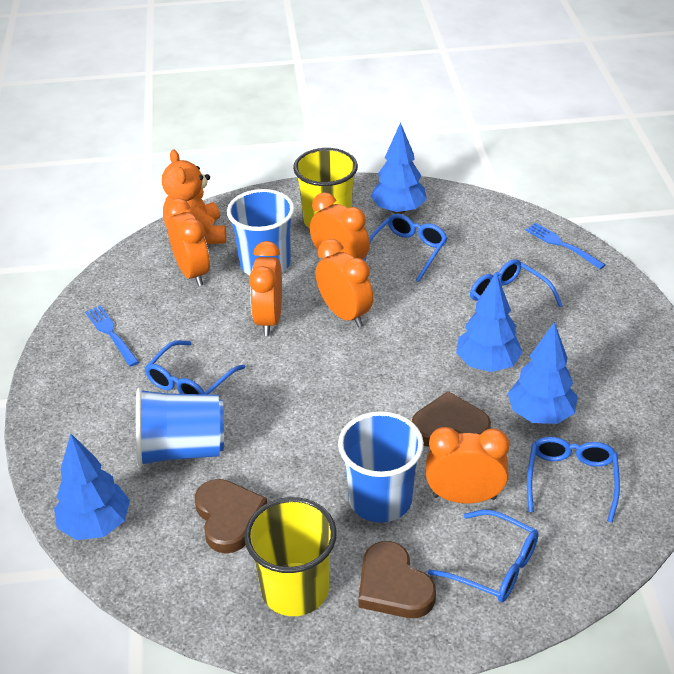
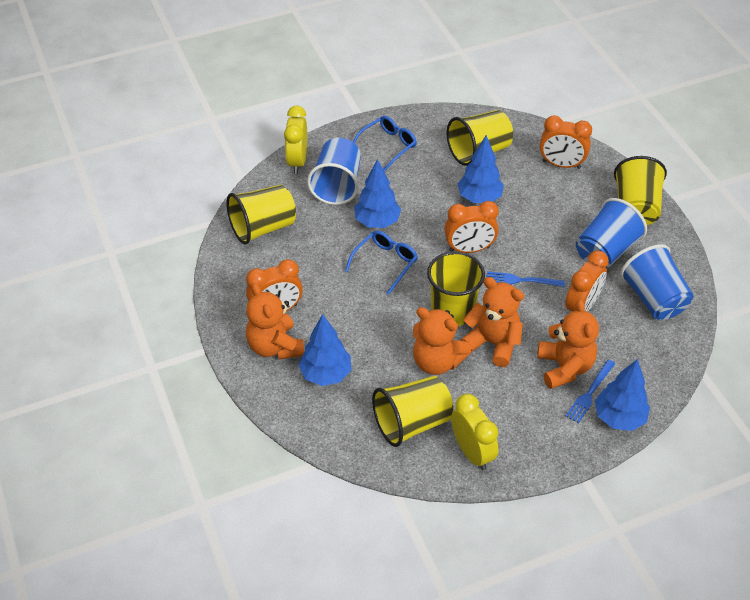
blue glasses: [145,340,245,394] [363,214,447,282] [428,510,539,602] [470,259,563,334] [527,437,620,523] = 5 -> [345,231,418,295] [353,116,417,172] = 2
brown heart: [195,479,267,554] [358,541,436,618] [412,391,491,447] = 3 -> none = 0
orange clock: [166,198,210,286] [249,241,282,336] [310,192,370,260] [316,239,373,327] [426,427,510,503] = 5 -> [246,259,303,311] [444,201,499,253] [540,115,592,169] [565,250,609,312] = 4
orange teddy bear: [162,150,226,244] = 1 -> [246,283,304,359] [413,307,472,375] [461,277,524,367] [537,299,599,389] = 4
yellow clock: none = 0 -> [284,106,307,174] [451,394,499,470] = 2
yellow cup: [244,497,337,616] [293,148,358,228] = 2 -> [226,185,296,245] [372,376,453,447] [427,251,485,326] [447,110,513,166] [614,156,667,225] = 5

